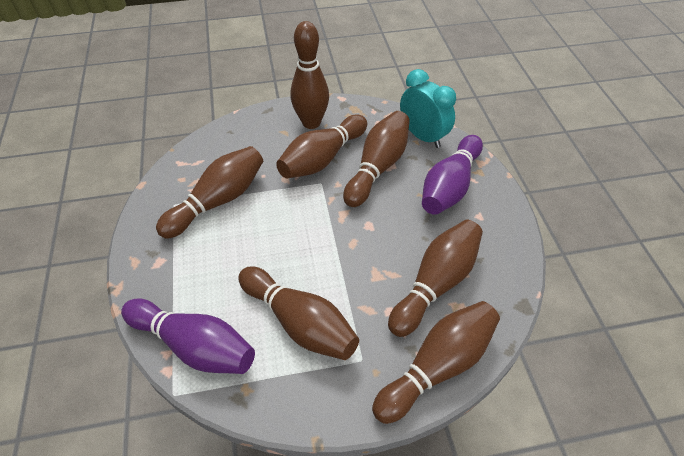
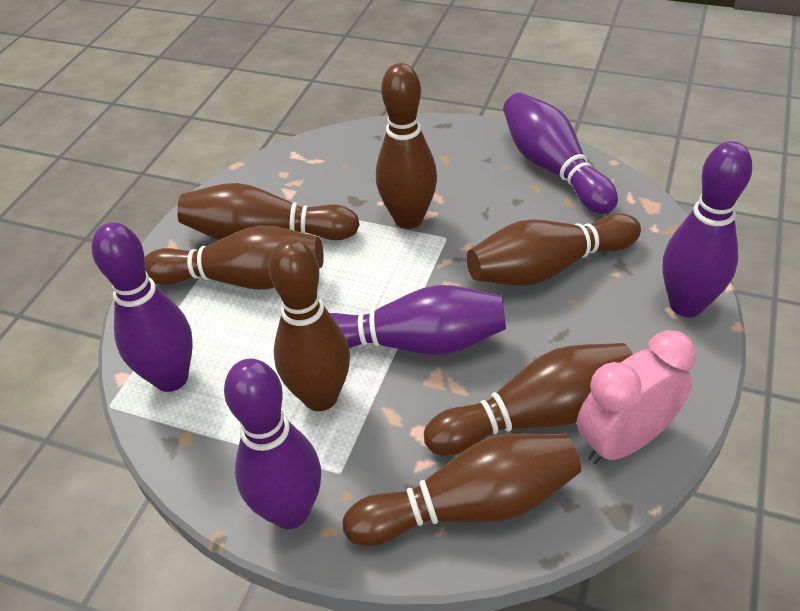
pink clock: none = 0 -> [577,330,696,464] = 1
purple bowling pin: [121,298,255,374] [422,135,483,215] = 2 -> [92,223,193,392] [224,358,321,529] [330,285,506,355] [503,92,618,214] [662,141,752,317] = 5
turquoise clock: [400,69,456,148] = 1 -> none = 0

